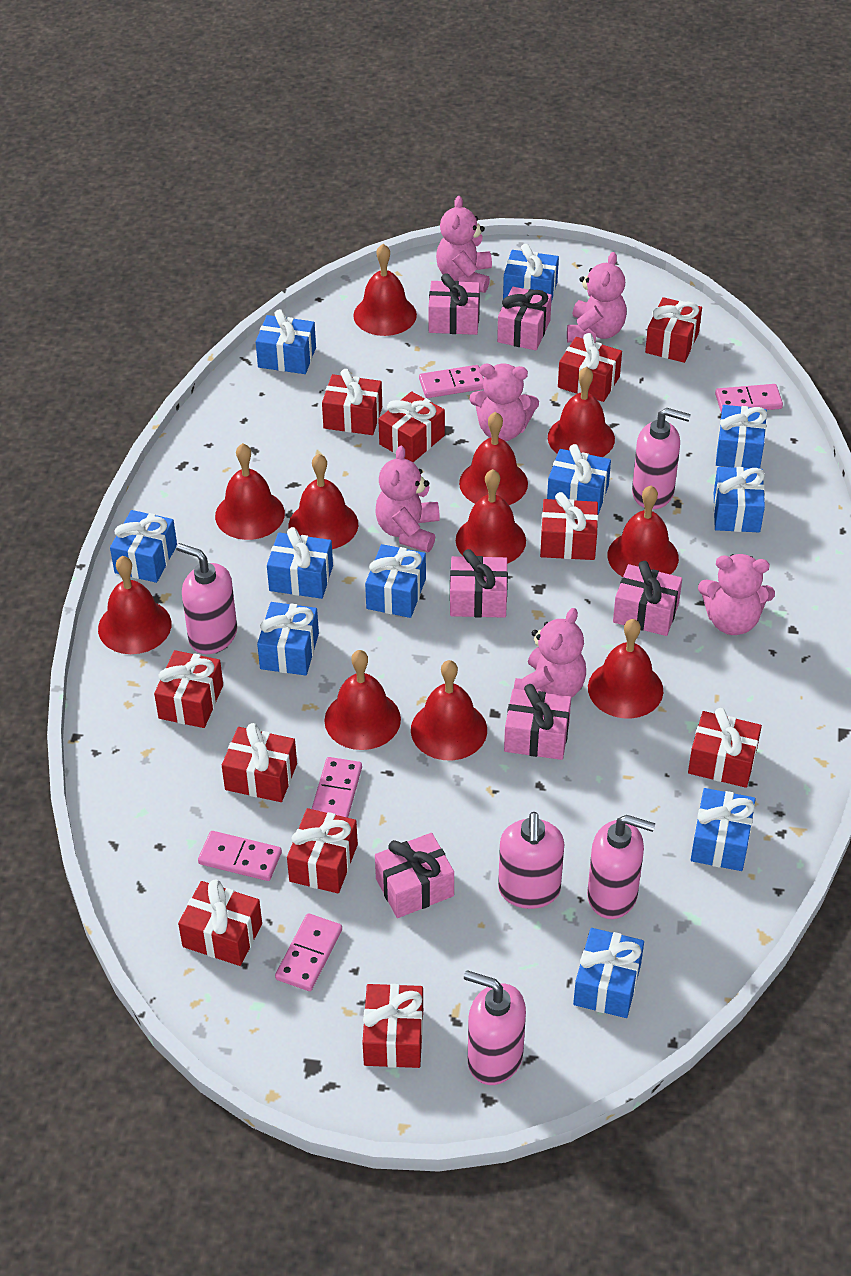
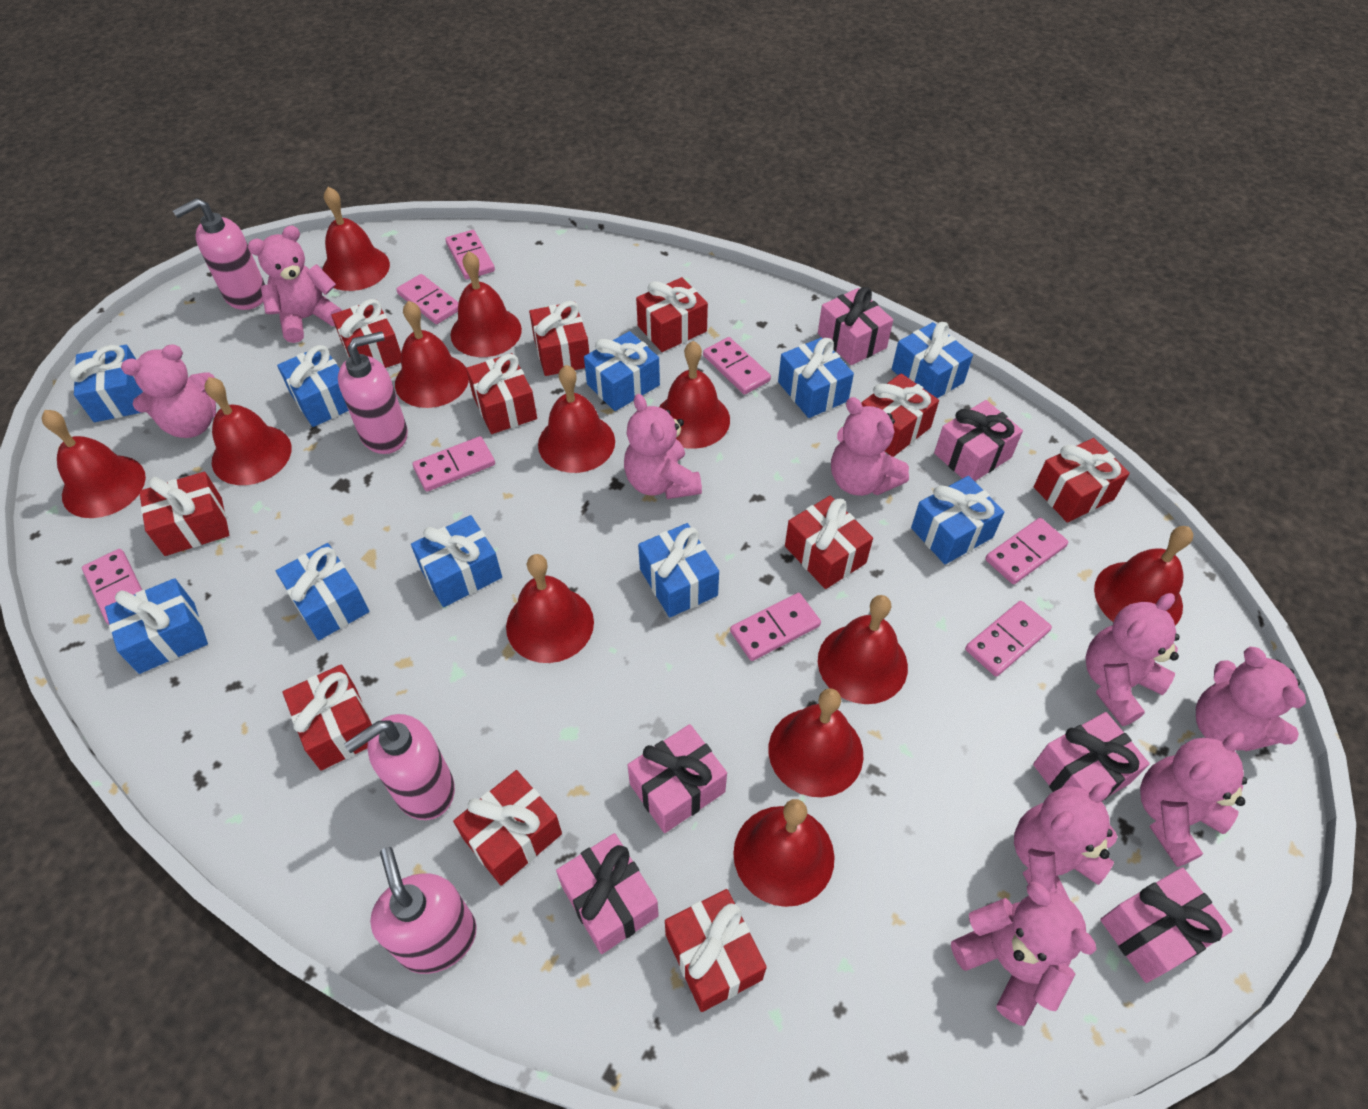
blue gift: [110,510,177,583] [256,309,316,374] [257,602,319,676] [267,527,333,599] [365,544,426,618] [503,244,559,302] [547,444,611,514] [573,928,644,1018] [691,788,756,871] [713,467,765,532] [716,405,767,469] = 11 -> [69,345,143,422] [105,578,208,674] [276,543,370,640] [277,345,349,427] [411,515,502,607] [584,331,660,411] [638,523,719,617] [778,338,854,418] [892,322,973,398] [911,476,1004,564] = 10
pink domino: [198,831,282,881] [275,913,342,991] [312,757,362,818] [419,365,484,398] [715,384,783,413] = 5 -> [82,549,142,625] [396,274,459,324] [413,436,495,492] [445,230,495,280] [703,337,771,395] [730,593,821,661] [965,601,1052,677] [985,518,1068,584] = 8
pink soap dispenser: [176,543,237,654] [464,970,526,1085] [498,812,564,909] [587,815,655,919] [632,408,691,510] = 5 -> [173,198,265,310] [338,331,408,454] [344,714,455,820] [370,847,477,974] = 4
pink teddy bear: [375,446,440,552] [436,196,492,293] [470,363,539,441] [514,608,586,698] [567,252,627,343] [698,554,775,635] = 6 -> [121,344,216,438] [248,226,343,343] [624,394,702,499] [831,397,909,496] [951,881,1097,1026] [1014,782,1118,900] [1085,593,1180,726] [1140,732,1247,867] [1196,647,1306,751] = 9
red bell: [98,556,171,654] [215,443,285,540] [289,454,358,549] [324,650,401,750] [353,244,417,336] [411,660,487,760] [456,469,526,564] [459,412,528,505] [548,367,615,457] [588,619,663,718] [607,486,679,577] = 11 -> [42,410,146,518] [205,377,292,485] [322,187,390,291] [395,301,469,408] [450,251,522,357] [506,554,594,663] [538,365,615,473] [659,341,730,449] [733,799,835,907] [769,688,863,797] [818,595,908,704] [1094,526,1193,626] = 12

